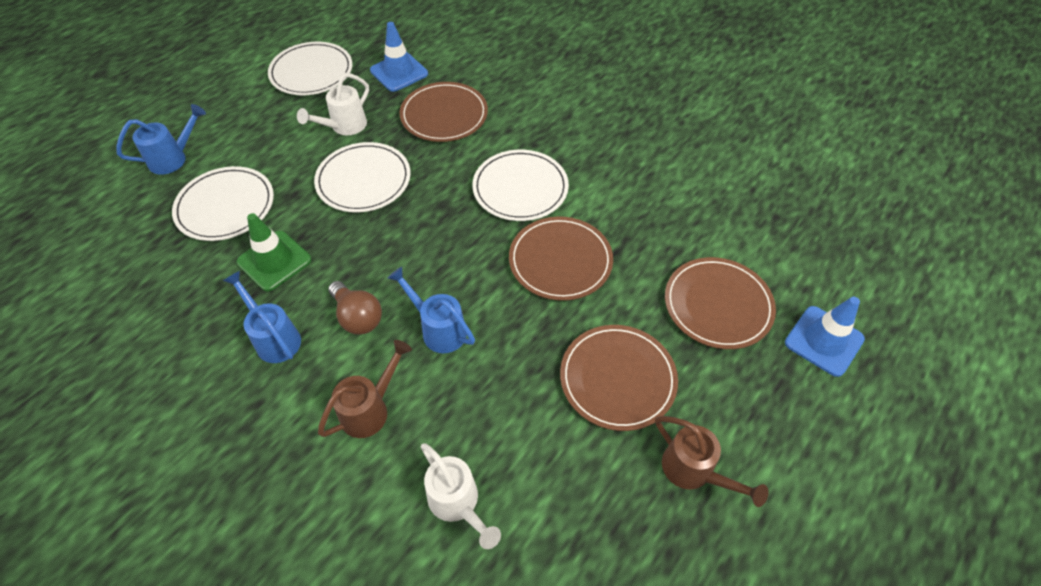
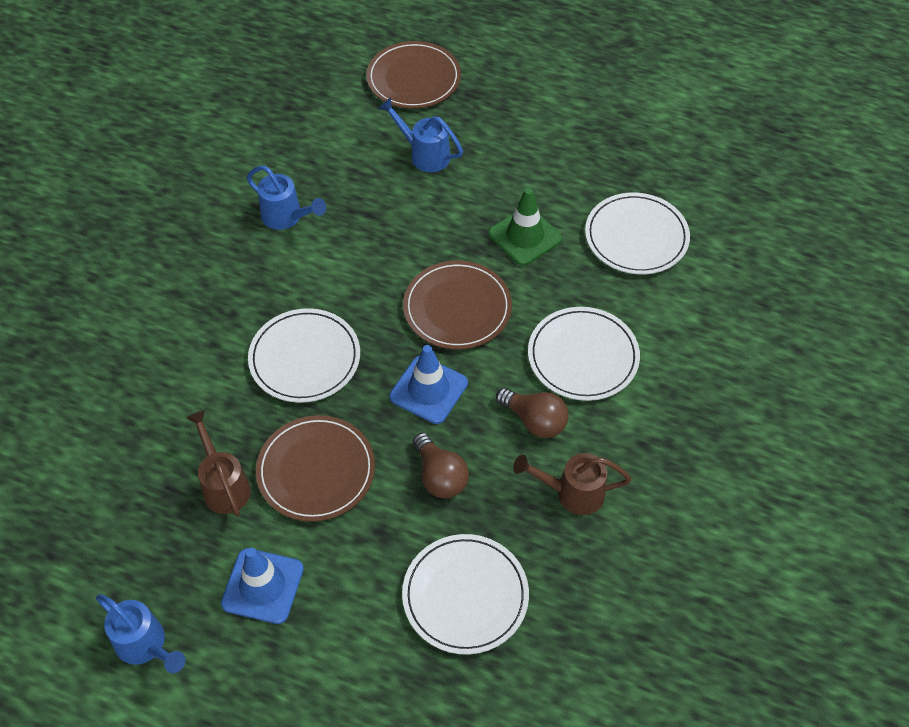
brown light bulb: [328,281,382,335] = 1 -> [413,433,469,499] [496,388,569,438] = 2
brown plate: [400,82,488,142] [509,216,613,301] [560,325,678,431] [665,257,776,349] = 4 -> [256,415,375,522] [366,41,461,109] [403,261,512,349] = 3
white watering can: [297,73,369,135] [421,443,501,549] = 2 -> none = 0

